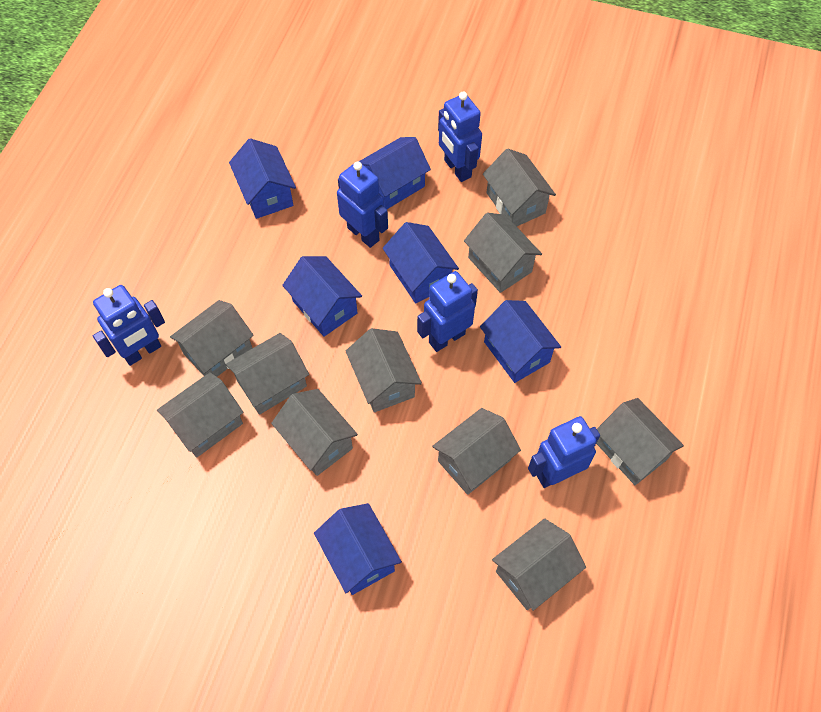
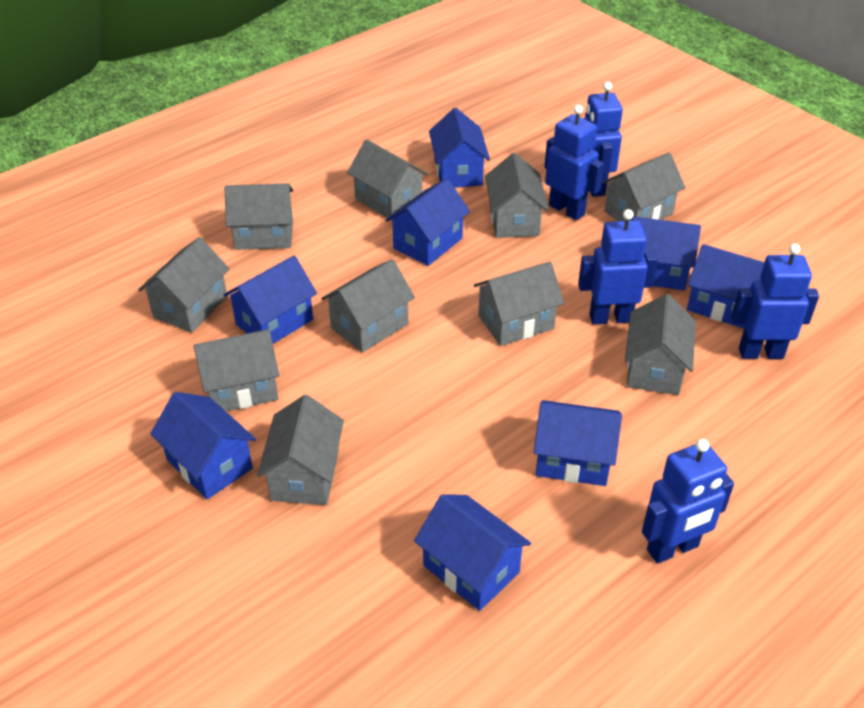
blue house: [229,138,296,219] [282,256,362,337] [314,503,402,595] [359,137,431,209] [383,222,459,304] [480,300,561,383] = 6 -> [150,392,256,499] [224,256,317,344] [386,178,470,266] [414,494,531,611] [429,108,490,188] [534,400,622,486] [632,217,701,290] [687,244,765,329] = 8

